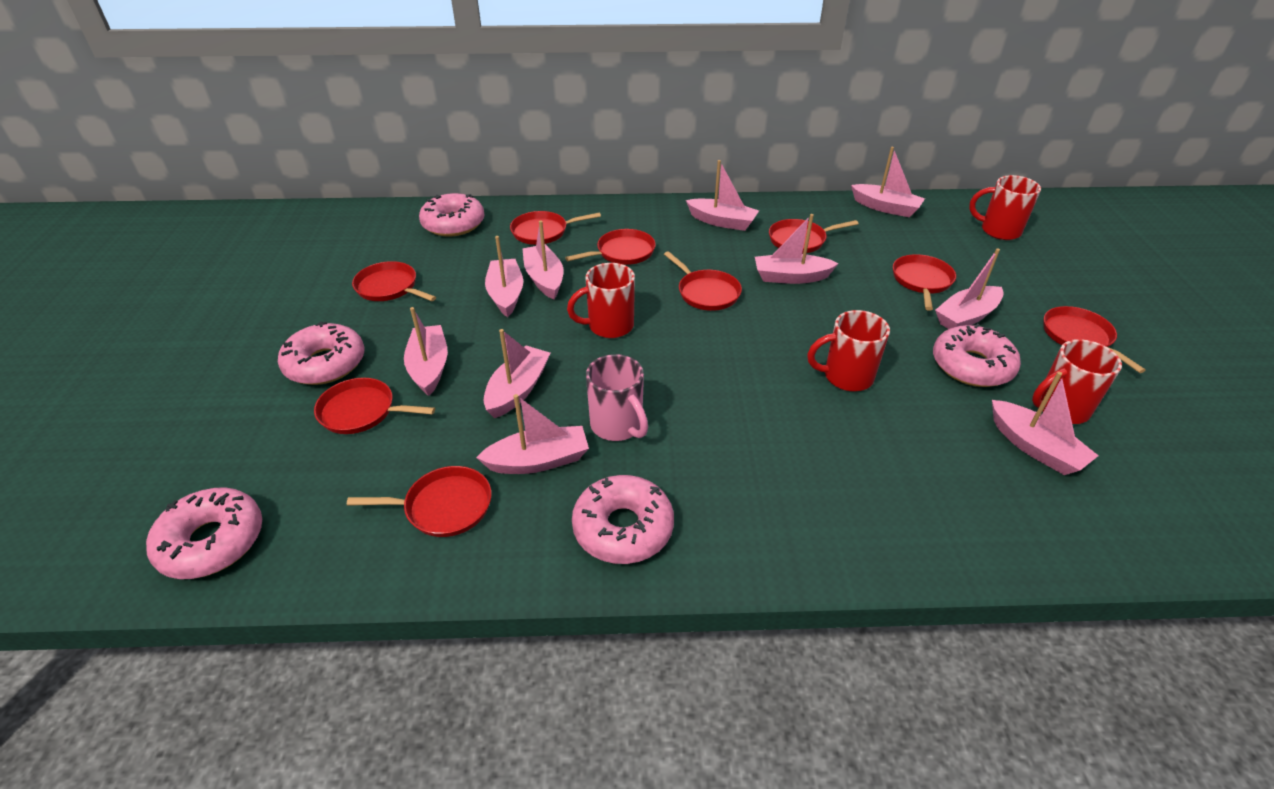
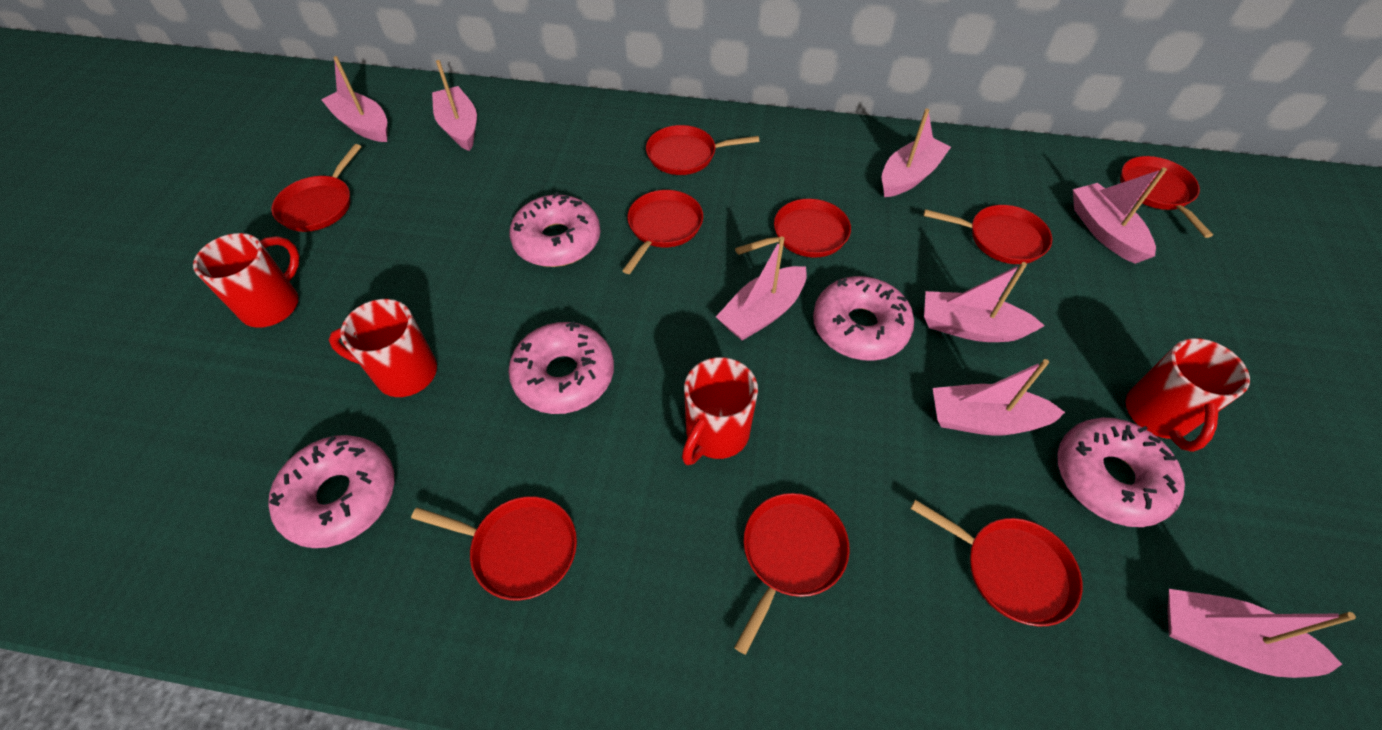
pink boat: [404,307,448,396] [476,394,589,474] [484,329,550,418] [485,236,523,317] [522,220,563,299] [686,160,759,231] [755,214,839,284] [851,147,925,217] [935,248,1004,329] [992,372,1099,475] = 10 -> [321,56,387,142] [432,60,477,151] [716,237,807,341] [881,108,951,197] [924,262,1045,342] [933,359,1065,436] [1073,167,1167,264] [1167,589,1356,678] = 8
pink mug: [586,354,648,441] = 1 -> none = 0

